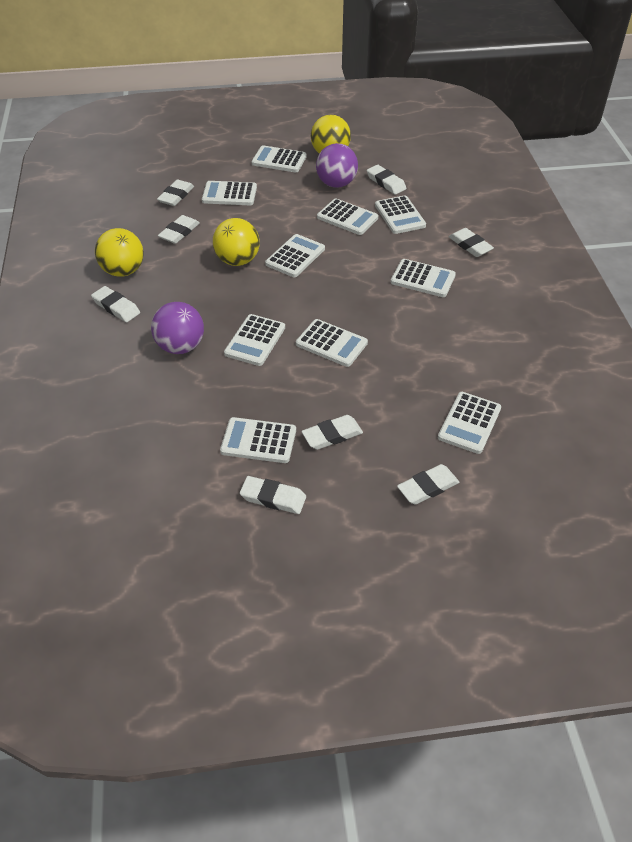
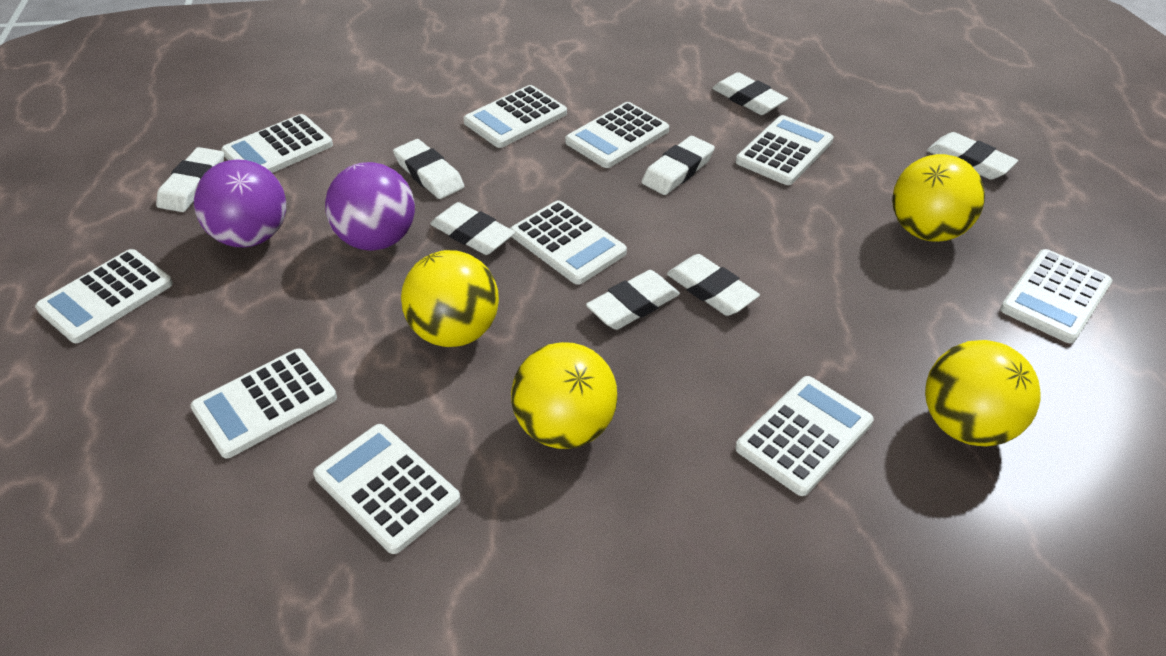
yellow ball: [95,228,144,277] [213,218,260,266] [311,115,351,153] = 3 -> [401,250,499,347] [511,342,617,449] [892,154,985,242] [925,340,1040,446] = 4

